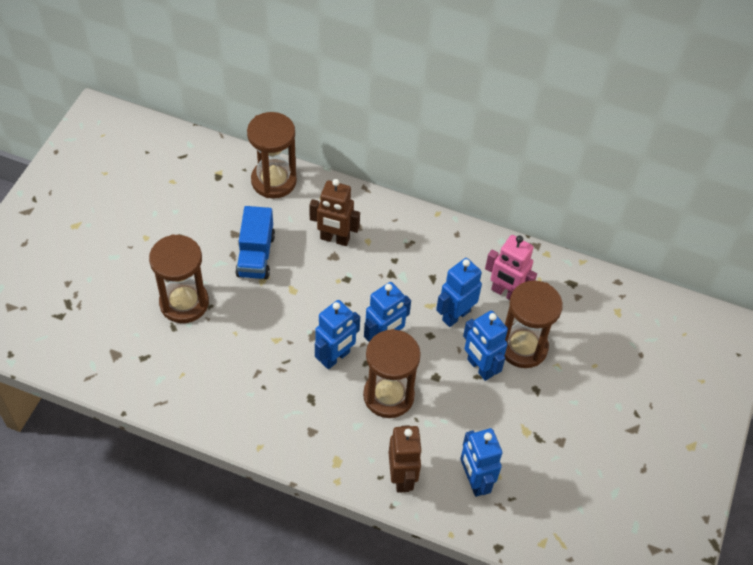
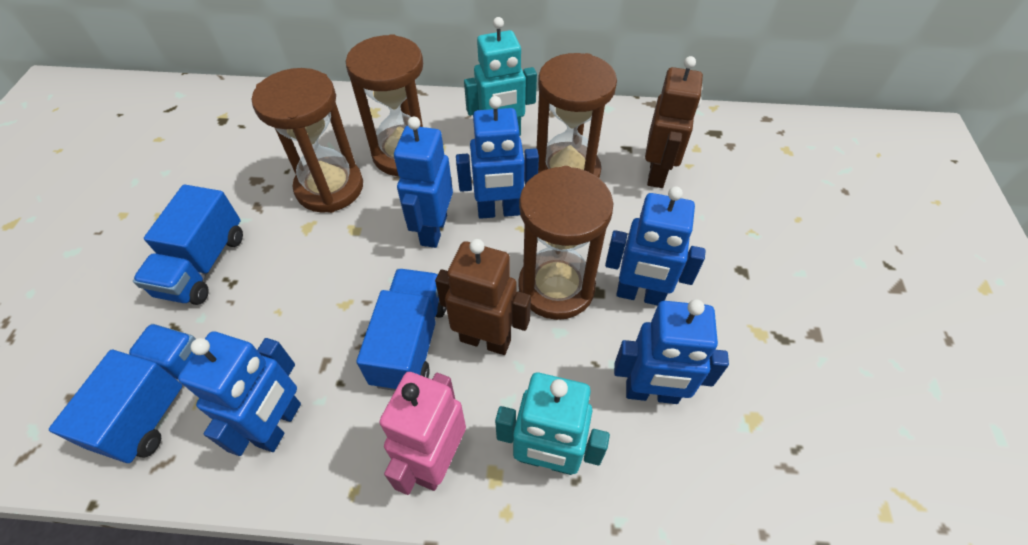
blue truck: [236,206,275,279] = 1 -> [49,324,196,463] [133,185,243,305] [356,269,446,391] = 3
turquoise robot: none = 0 -> [464,17,537,136] [495,373,610,475] = 2

